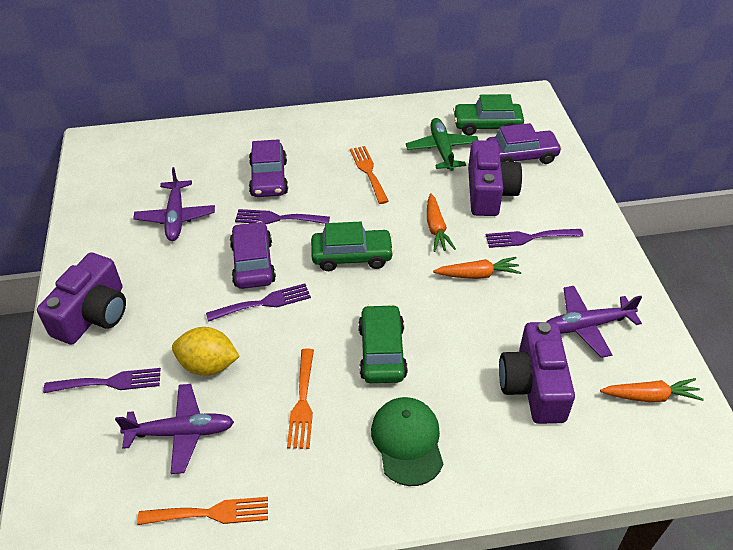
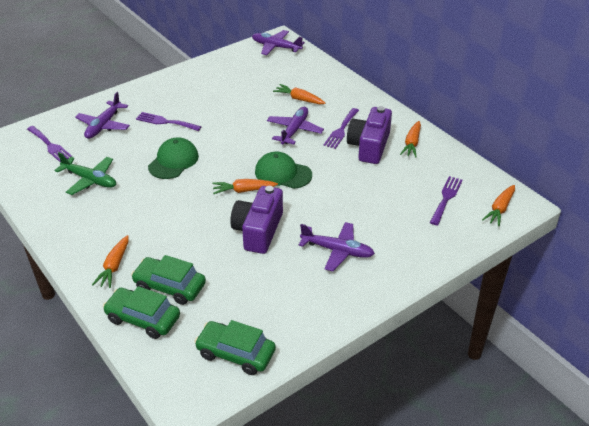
green cap: [371,397,443,486] = 1 -> [148,137,199,179] [255,152,312,189] = 2
orange carrot: [427,193,456,252] [433,257,521,279] [600,378,704,402] = 3 -> [92,235,129,288] [212,179,278,194] [273,84,326,104] [400,121,421,158] [482,185,515,226] = 5
orange fork: [137,497,268,525] [287,348,314,449] [350,146,389,204] = 3 -> none = 0
purple camera: [37,253,126,345] [468,140,522,216] [499,322,575,424] = 3 -> [230,186,283,254] [347,106,392,164] = 2
purple car: [230,221,276,289] [249,139,288,197] [486,123,562,164] = 3 -> none = 0
purple plane: [115,384,234,474] [133,167,215,241] [546,286,642,358] = 3 -> [75,92,130,139] [252,30,305,55] [267,107,324,145] [299,222,375,271] = 4
yellow lemon: [172,327,240,376] = 1 -> none = 0

